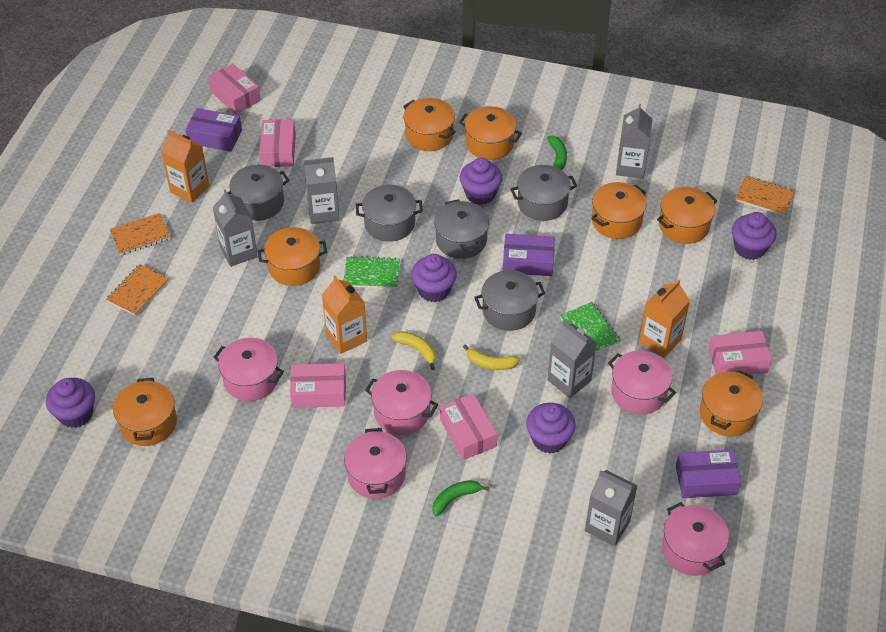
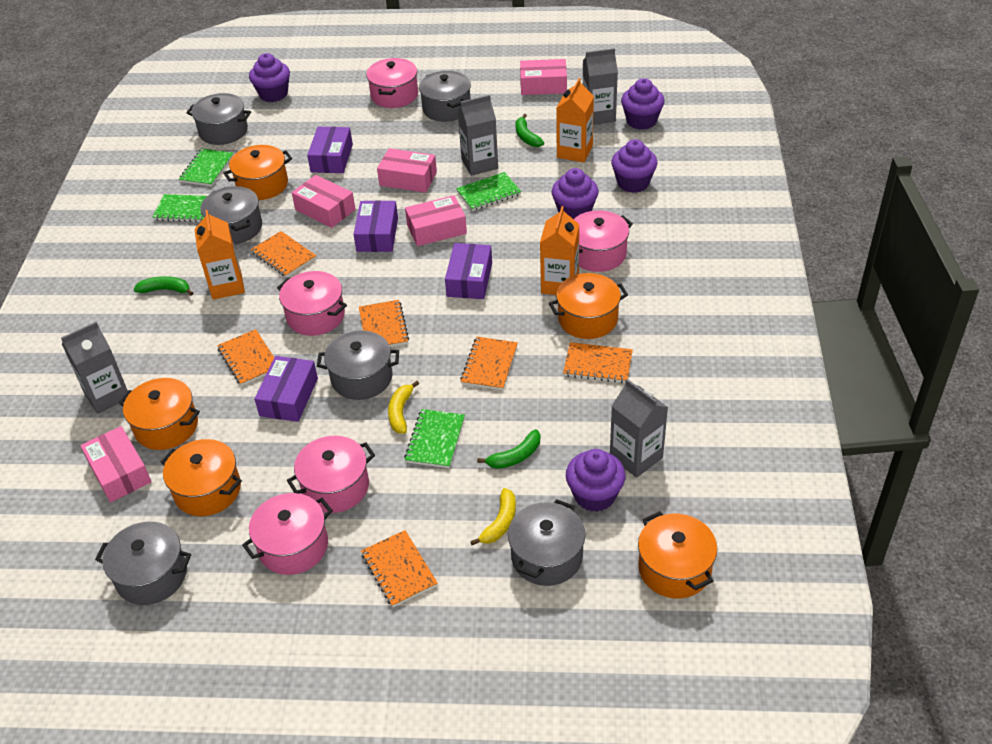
green banana: [432,480,489,516] [547,136,567,170] = 2 -> [134,276,193,296] [477,429,540,469] [516,114,544,147] = 3
green notebook: [344,256,400,289] [560,302,621,353] = 2 -> [153,194,207,222] [179,148,234,186] [404,409,465,468] [456,172,521,211] = 4
grey carton: [213,190,258,267] [304,157,339,224] [547,320,597,398] [585,470,638,546] [616,104,652,179] = 5 -> [61,322,128,414] [458,95,498,176] [583,48,618,125] [610,379,668,478] = 4
grey pot: [227,165,290,221] [356,185,423,242] [434,199,489,259] [474,270,545,331] [510,165,577,221] = 5 -> [95,521,191,605] [186,93,251,145] [201,186,262,244] [317,330,399,400] [419,71,471,122] [508,499,585,586] = 6
orange notebook: [106,264,169,316] [110,213,171,255] [735,176,795,216] = 3 -> [217,329,274,386] [251,231,316,277] [359,300,409,347] [361,530,438,607] [460,337,518,390] [563,342,633,383] = 6
orange pot: [113,378,177,446] [258,227,327,286] [403,98,456,151] [459,106,522,160] [591,182,647,239] [657,187,717,244] [700,370,763,436] = 7 -> [119,378,200,450] [161,439,242,516] [223,145,292,200] [549,273,628,339] [638,511,717,598] = 5
purple box: [186,108,242,152] [503,234,555,276] [676,450,741,498] = 3 -> [254,356,318,422] [307,127,353,173] [353,200,398,252] [445,243,492,299] = 4

